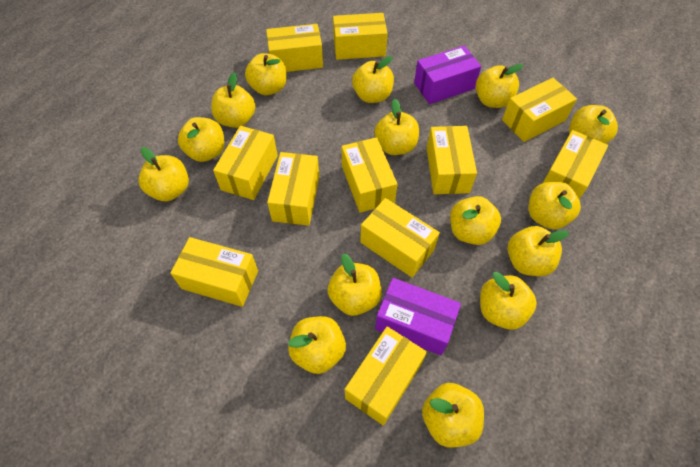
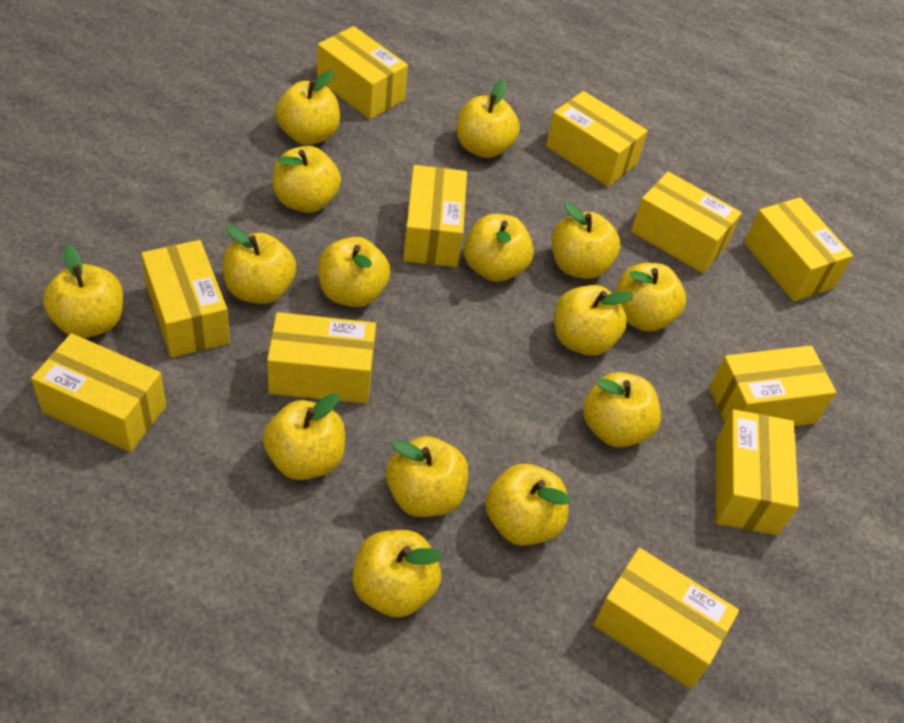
purple box: [375,278,461,356] [414,46,481,104] = 2 -> none = 0

